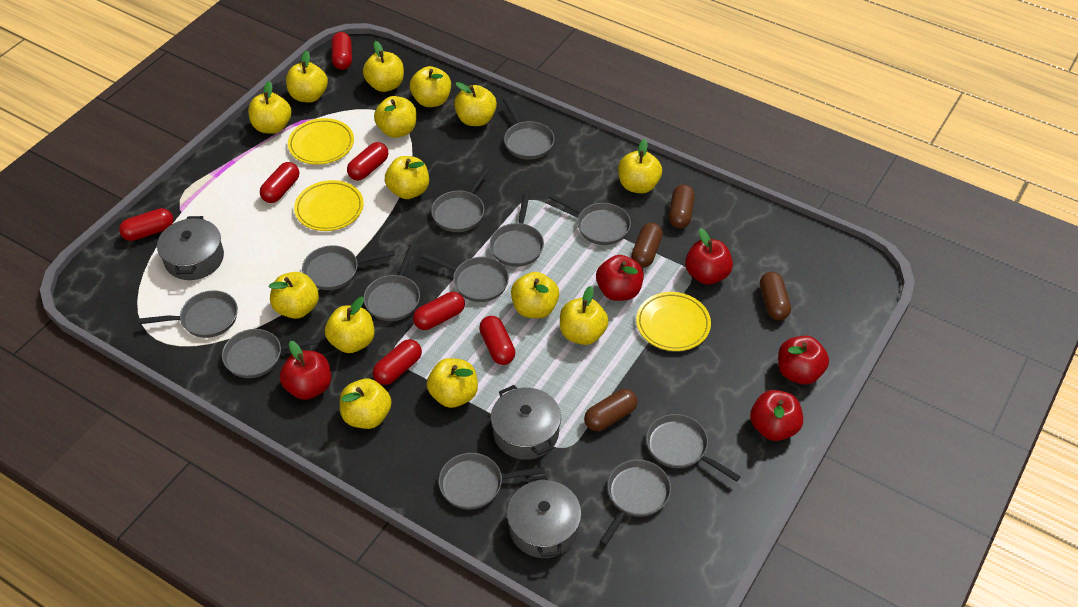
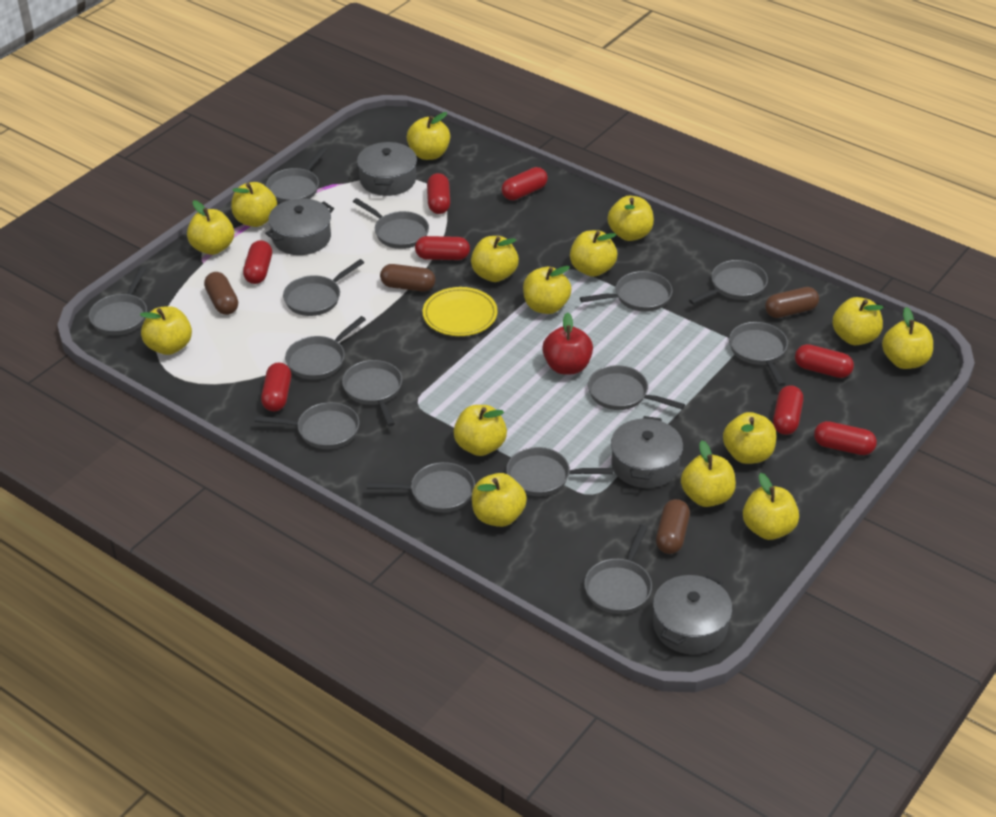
grey pan: [139,290,238,338] [222,329,321,378] [302,245,395,290] [364,245,420,321] [421,253,509,302] [431,166,491,232] [439,453,545,510] [490,194,544,267] [503,98,554,160] [548,194,631,245] [599,459,671,546] [646,414,741,482] = 12 -> [89,267,147,335] [255,402,359,449] [266,147,327,203] [283,259,364,316] [285,316,366,380] [342,360,402,426] [353,198,429,249] [367,462,475,512] [506,447,614,496] [580,271,673,312] [584,525,652,614] [588,365,685,410] [689,260,768,304] [729,322,788,386] = 14
grey pot: [157,216,224,280] [491,385,561,460] [507,475,582,558] = 3 -> [265,198,334,255] [357,141,417,196] [611,416,683,488] [653,574,732,654] = 4
red apple: [280,341,331,400] [596,255,644,301] [685,228,733,285] [750,390,803,441] [778,336,829,385] = 5 -> [542,312,593,375] = 1
red capsule: [119,208,174,241] [260,162,299,203] [332,32,352,70] [347,142,388,181] [373,339,422,385] [413,292,465,330] [479,316,515,365] = 7 -> [243,240,272,284] [261,363,291,411] [415,236,470,260] [427,173,450,214] [501,167,548,200] [773,385,803,435] [795,344,854,378] [814,421,877,455] = 8
yellow apple: [248,81,291,134] [269,272,319,319] [286,51,328,102] [325,297,375,353] [340,379,392,429] [363,41,404,92] [374,96,417,138] [385,156,429,199] [410,66,451,107] [427,358,478,408] [454,82,497,126] [511,272,559,318] [560,286,609,345] [618,139,662,193] = 14 -> [140,306,192,355] [187,200,234,255] [231,182,277,227] [407,112,450,160] [453,405,507,456] [471,236,519,282] [472,473,527,527] [523,266,571,314] [570,230,617,277] [608,196,654,241] [681,440,736,507] [723,412,776,464] [743,473,799,540] [832,297,883,345] [882,307,933,369] = 15
yellow plate: [288,118,354,165] [294,180,364,231] [636,292,711,351] = 3 -> [423,287,498,336] = 1

